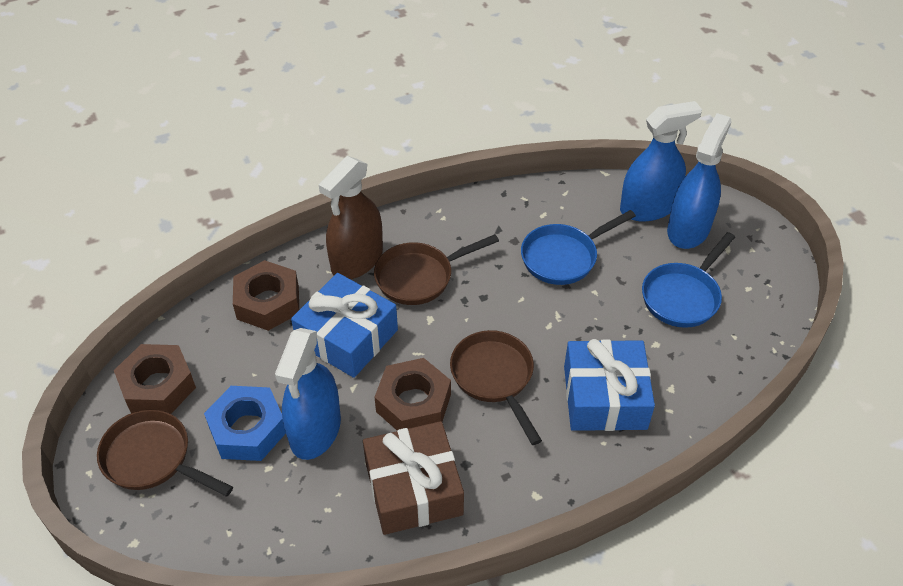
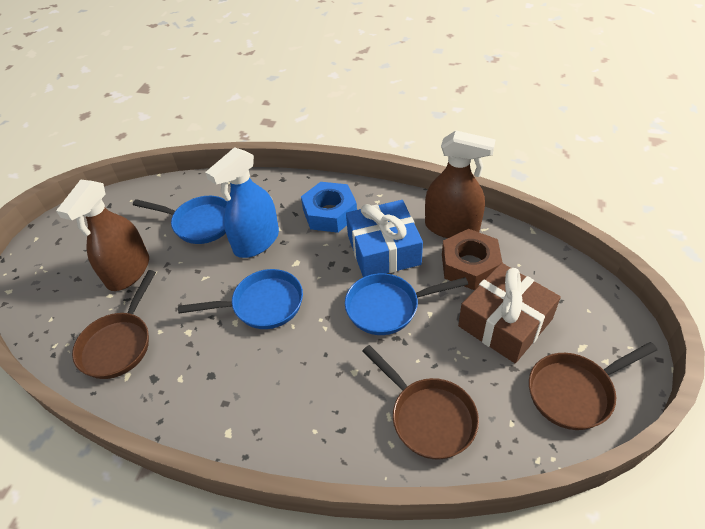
blue gift: [291,273,398,378] [564,339,655,431] = 2 -> [346,200,423,277] = 1
blue pan: [521,210,636,285] [642,232,735,328] = 2 -> [133,196,227,244] [178,269,303,329] [345,273,468,335] = 3
blue spray bottle: [275,328,341,460] [620,101,702,222] [667,113,732,249] = 3 -> [205,147,279,258] = 1
brown nut: [114,344,196,414] [233,260,299,331] [374,358,451,430] = 3 -> [442,229,503,290] = 1
brown spray bottle: [319,156,383,279] = 1 -> [56,180,149,291] [425,130,496,238] = 2

